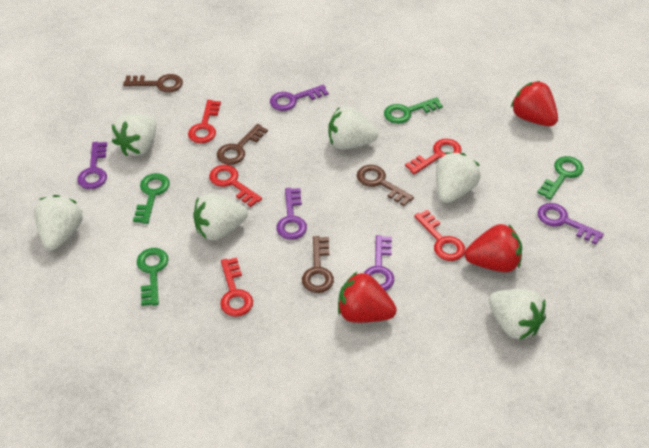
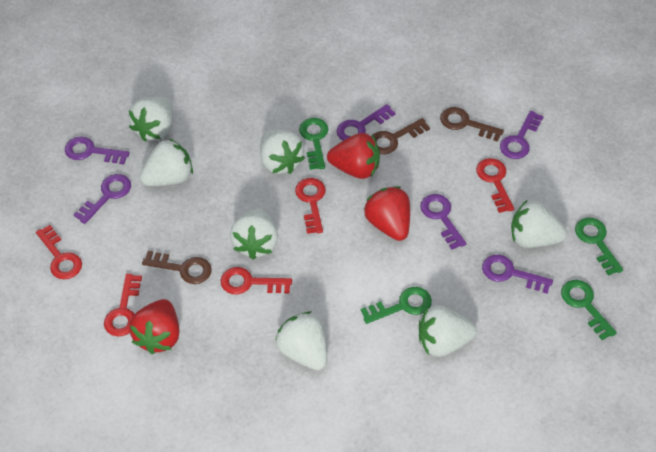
brown key: [123,74,183,92] [217,124,268,165] [302,236,334,293] [357,165,414,206] = 4 -> [142,251,212,284] [371,118,430,154] [440,107,504,142] = 3
purple key: [77,142,107,189] [270,85,328,111] [276,188,307,240] [364,235,394,291] [537,203,604,245] = 5 -> [65,136,130,164] [74,174,131,224] [336,104,396,141] [420,194,466,249] [482,255,553,294] [500,111,544,159] = 6
white strawberry: [34,195,83,250] [112,114,157,156] [193,193,248,240] [328,107,378,149] [436,152,480,203] [489,289,546,340] = 6 -> [129,97,173,141] [140,139,193,186] [230,208,278,260] [260,130,305,174] [275,312,327,370] [419,305,477,357] [511,200,567,248] = 7

